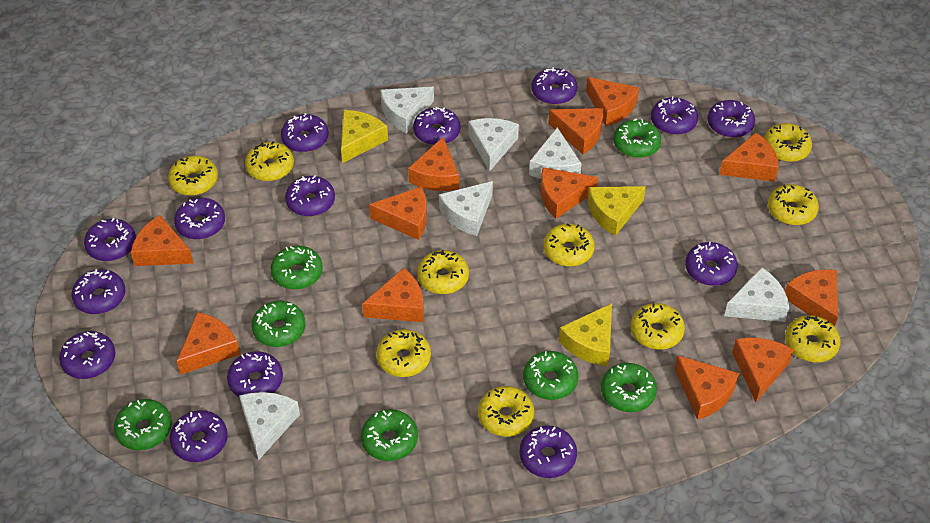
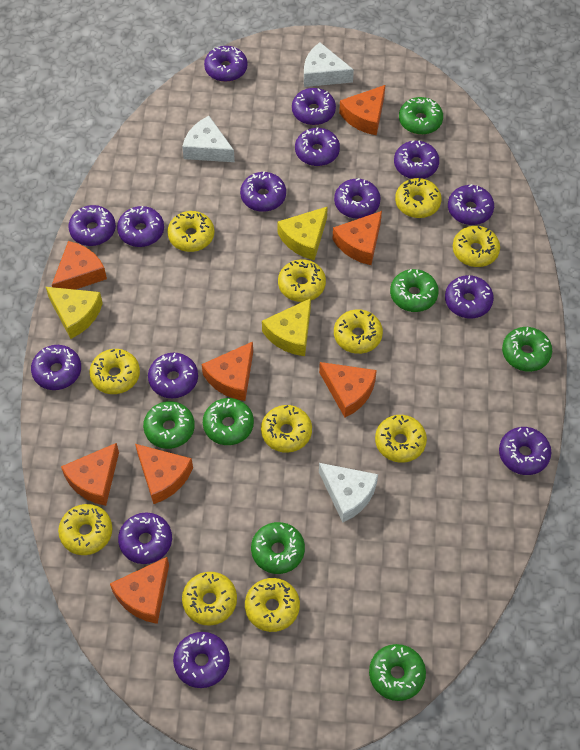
orange cheese: [131,215,194,266] [177,312,240,375] [362,268,424,322] [369,186,427,240] [408,137,459,191] [541,167,598,219] [548,108,603,154] [586,77,639,126] [675,355,739,420] [719,133,779,182] [732,337,794,402] [785,269,838,326] = 12 -> [52,241,107,290] [61,443,119,506] [110,557,169,624] [135,444,193,504] [202,342,253,401] [319,362,377,417] [333,211,382,265] [339,85,385,135] = 8
purple donut: [59,331,115,379] [72,269,125,314] [84,218,136,261] [170,410,228,462] [174,198,225,239] [227,351,283,397] [281,113,329,152] [285,175,335,216] [413,107,460,145] [519,425,577,478] [531,67,578,105] [651,96,698,135] [685,242,738,286] [707,100,755,138] = 14 -> [31,345,81,390] [68,205,116,246] [117,206,164,247] [118,512,172,564] [148,353,198,398] [173,632,230,688] [204,46,248,82] [240,172,286,212] [292,88,336,125] [295,127,340,166] [334,178,381,219] [394,140,439,179] [445,275,494,319] [448,184,494,225] [499,427,552,475] = 15
white cheese: [239,392,300,460] [381,87,434,133] [439,181,493,236] [469,118,519,172] [529,127,581,179] [724,267,789,322] = 6 -> [182,116,235,162] [304,42,354,87] [319,463,378,523] = 3
yellow donut: [168,156,218,196] [245,141,294,181] [376,329,431,377] [417,250,469,294] [478,386,534,437] [543,224,595,267] [631,303,685,350] [764,123,812,162] [768,184,819,225] [785,315,841,362] = 10 -> [58,504,112,555] [89,349,140,394] [167,211,214,252] [182,572,237,626] [245,578,300,632] [261,405,312,453] [278,259,326,302] [334,309,383,354] [375,415,427,463] [395,178,442,218] [453,226,500,267] = 11

